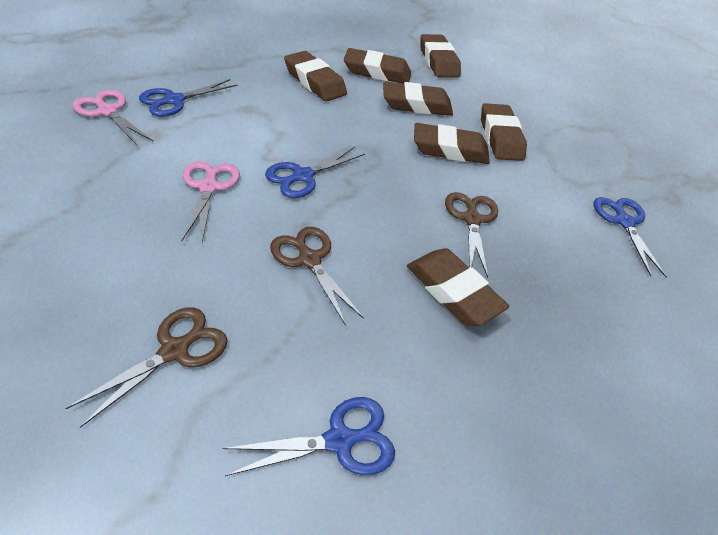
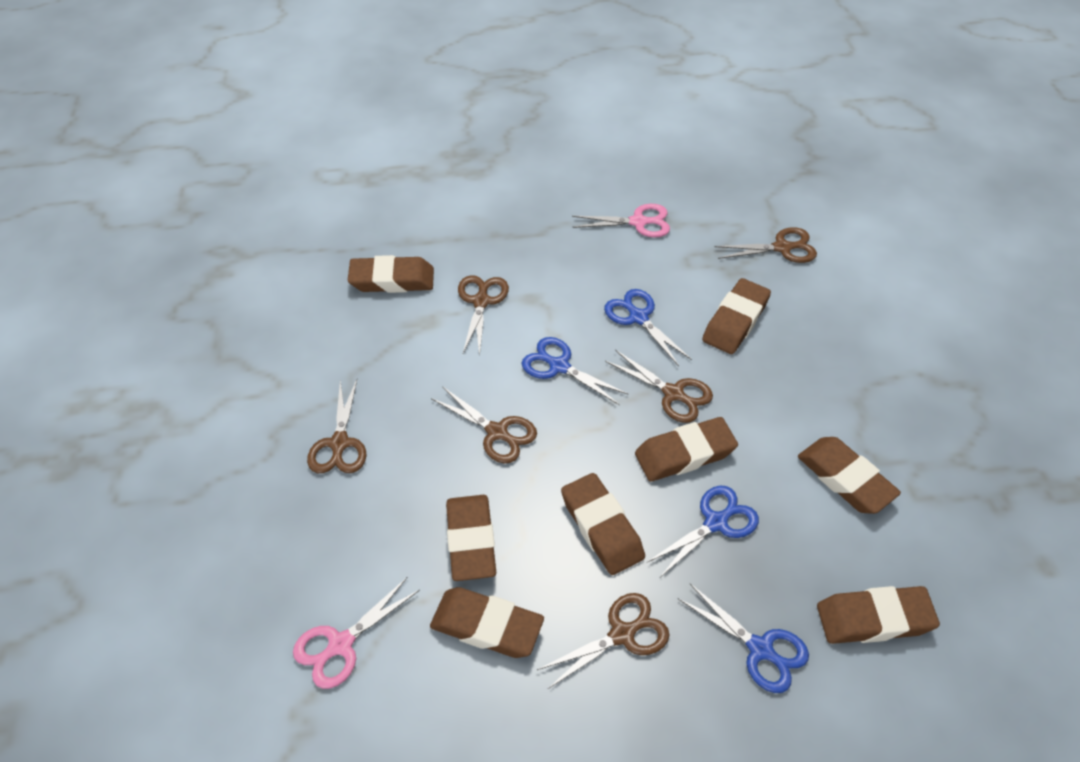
brown eraser: [284,51,347,101] [344,48,411,84] [383,82,453,116] [407,248,509,326] [414,123,490,164] [420,34,461,77] [481,103,527,161] = 7 -> [348,255,434,293] [430,587,544,658] [446,495,496,581] [561,473,645,575] [635,417,738,482] [702,278,771,354] [798,437,901,514] [817,586,940,644] = 8
brown scissors: [65,307,228,428] [270,227,364,326] [445,192,498,278] = 3 -> [307,379,367,473] [431,386,537,463] [458,275,509,356] [537,593,670,689] [605,350,713,423] [714,227,817,263] = 6

